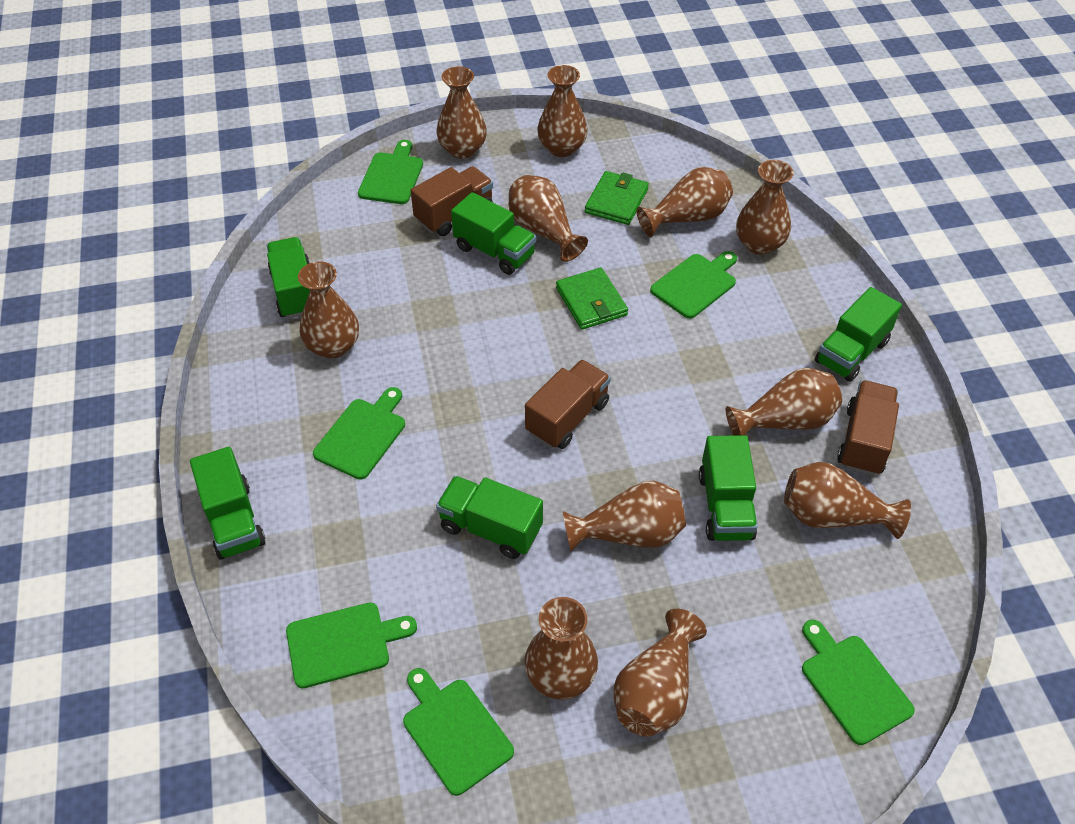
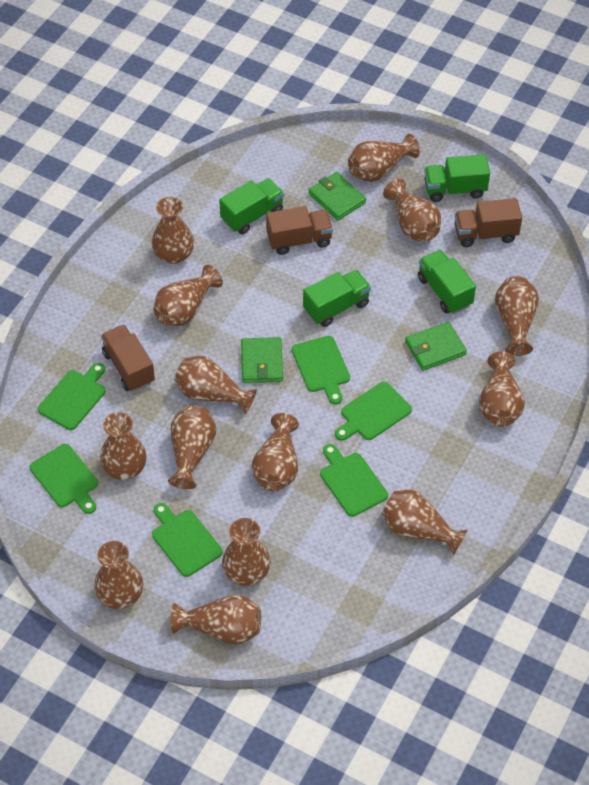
brown vase: [298,261,359,359] [436,66,487,159] [509,175,588,262] [524,597,598,700] [537,65,588,157] [563,481,686,552] [613,609,707,737] [636,167,733,237] [726,368,842,436] [736,160,794,255] [784,462,911,539] = 11 -> [94,541,143,609] [100,412,146,480] [152,197,194,264] [153,265,223,326] [168,405,216,489] [171,595,261,645] [175,356,257,414] [222,518,271,586] [252,413,299,491] [348,134,420,182] [382,490,468,555] [383,179,441,241] [479,351,525,427] [495,276,539,356] = 14
green truck: [190,447,266,560] [267,237,310,319] [436,476,543,559] [451,192,536,275] [699,435,758,541] [815,287,902,382] = 6 -> [219,178,284,234] [303,270,371,327] [418,250,476,314] [424,154,490,202] = 4
green wallet: [556,267,628,330] [585,171,649,225] = 2 -> [241,337,283,383] [309,172,366,220] [405,322,467,371] = 3

